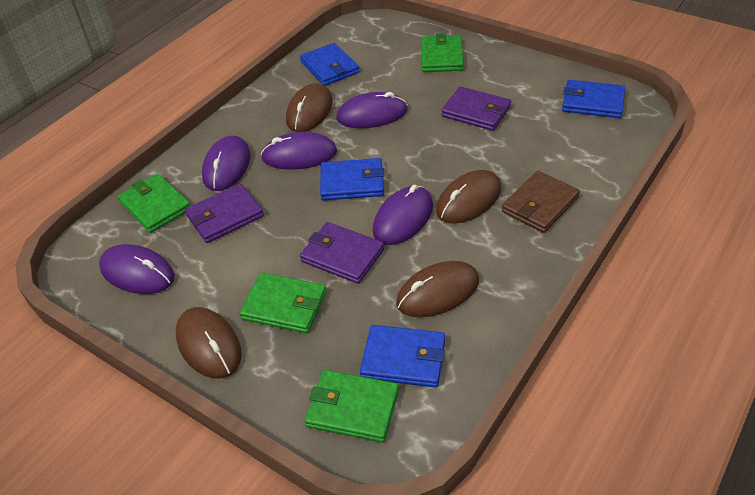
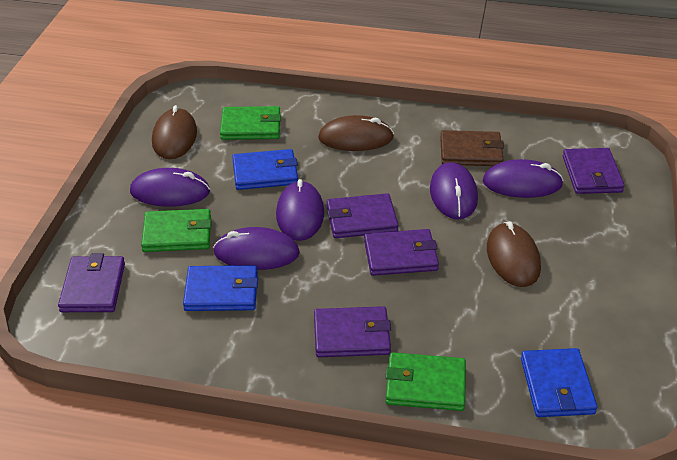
blue wallet: [300,43,360,86] [320,158,385,201] [360,325,445,388] [562,80,625,118] = 4 -> [183,265,258,311] [232,149,298,190] [521,348,597,417] = 3
brown mouse: [176,307,242,379] [286,83,333,132] [396,261,479,317] [436,170,501,224] = 4 -> [152,105,197,159] [318,115,394,151] [487,221,541,287] = 3
green wallet: [117,174,190,233] [240,273,326,333] [305,370,399,443] [421,33,464,72] = 4 -> [141,209,211,252] [220,106,281,140] [385,352,466,411] = 3
purple wallet: [185,184,264,243] [300,222,384,284] [441,86,511,131] = 3 -> [58,253,125,312] [314,306,391,357] [327,193,399,238] [364,229,439,276] [563,148,625,194] = 5

